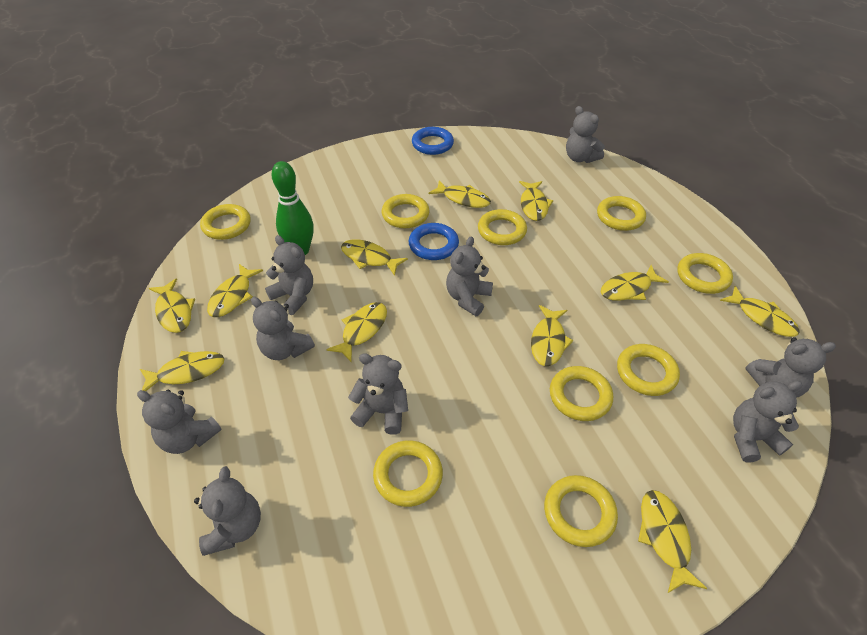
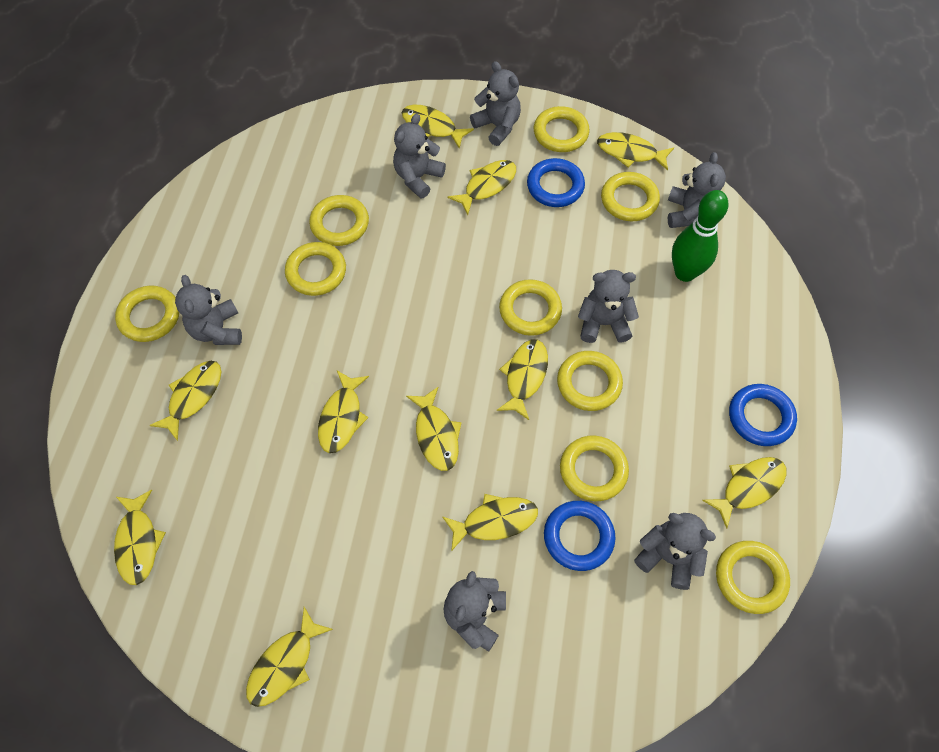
blue ring: [408,223,459,260] [412,127,454,155] = 2 -> [527,158,585,207] [544,501,616,571] [729,384,797,446] = 3
grey teddy bear: [137,389,222,454] [194,466,261,556] [251,297,315,360] [265,235,313,315] [348,353,408,435] [446,236,493,316] [566,106,605,163] [733,381,802,462] [745,337,836,398] = 9 -> [175,275,242,345] [393,114,446,199] [443,571,506,652] [470,61,521,146] [578,270,639,343] [634,513,716,590] [667,152,726,228] = 7

